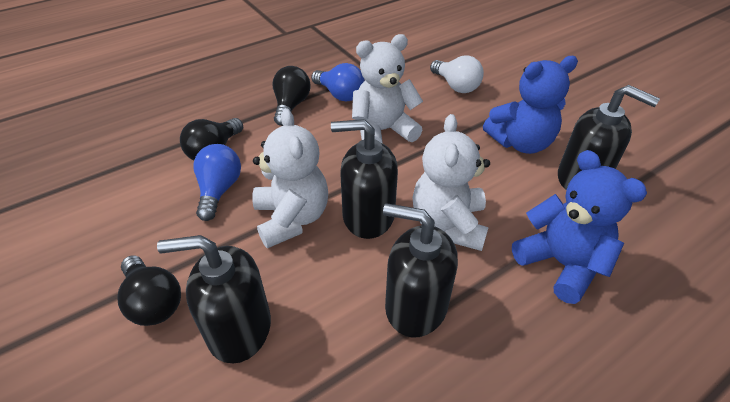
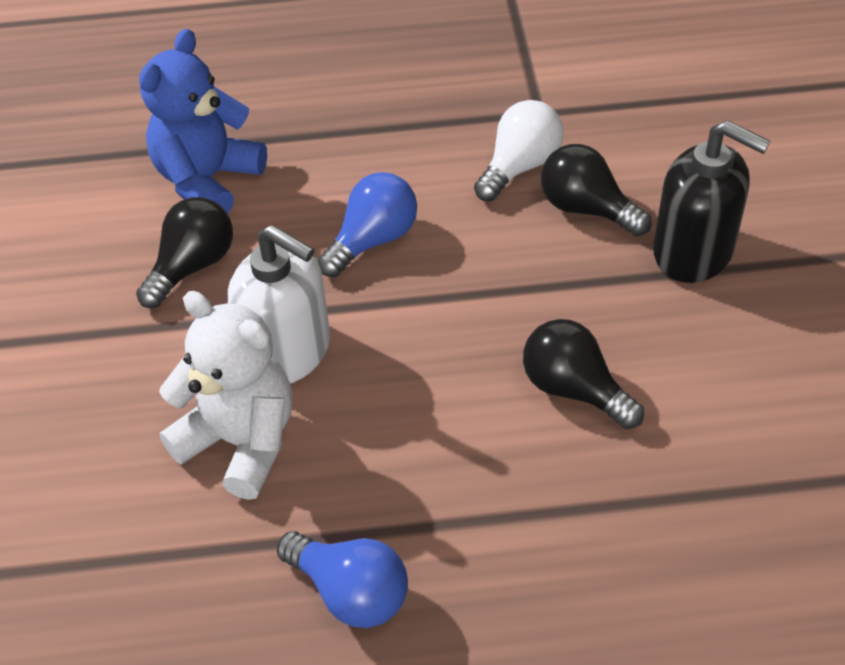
black soap dispenser: [157,235,271,364] [331,119,398,239] [383,203,458,337] [558,85,660,190] = 4 -> [653,120,770,283] = 1
blue teddy bear: [483,56,578,154] [512,150,647,304] = 2 -> [139,29,267,214] = 1
white soap dispenser: none = 0 -> [228,225,330,384] = 1
white teddy bear: [252,108,328,248] [352,34,423,143] [413,114,490,251] = 3 -> [159,291,293,500] = 1

